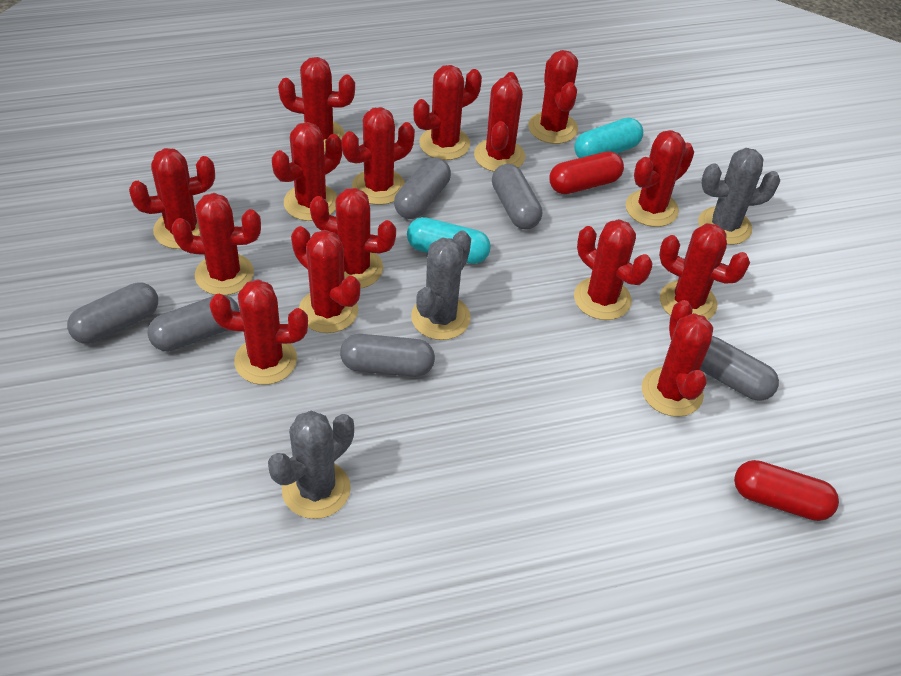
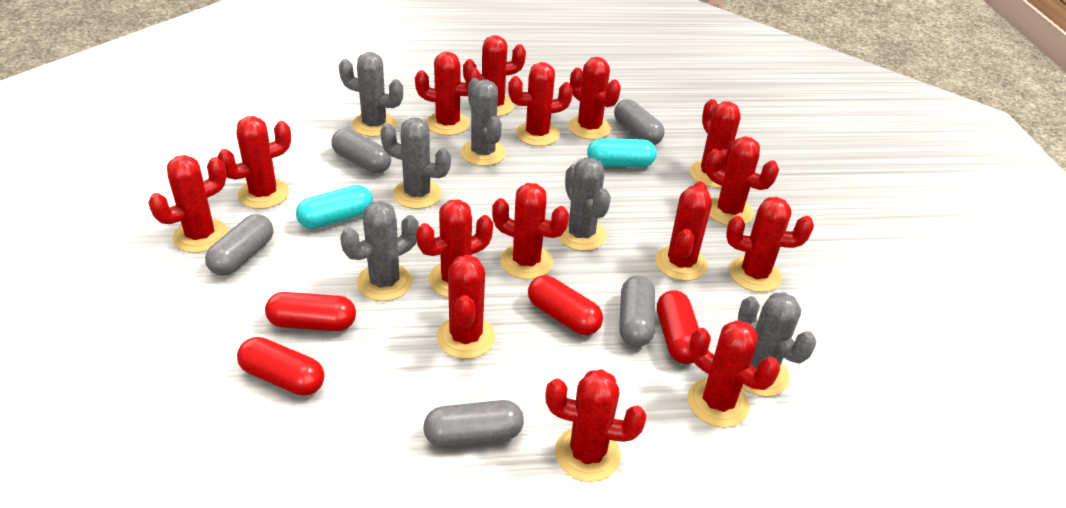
grey cactus: [268,411,354,519] [411,230,471,340] [698,148,780,245] = 3 -> [339,52,403,137] [340,201,419,301] [380,118,451,209] [460,78,506,166] [558,158,611,251] [738,292,816,397] = 6
grey capsule: [67,282,158,344] [148,295,240,351] [340,334,435,377] [394,157,451,219] [492,164,542,229] [700,336,779,401] = 6 -> [205,214,273,276] [331,128,391,173] [423,400,524,447] [614,99,664,145] [619,276,655,347] = 5
red capsule: [549,151,624,194] [734,460,839,521] = 2 -> [237,337,325,396] [265,292,356,331] [528,275,603,335] [657,290,699,364] = 4

